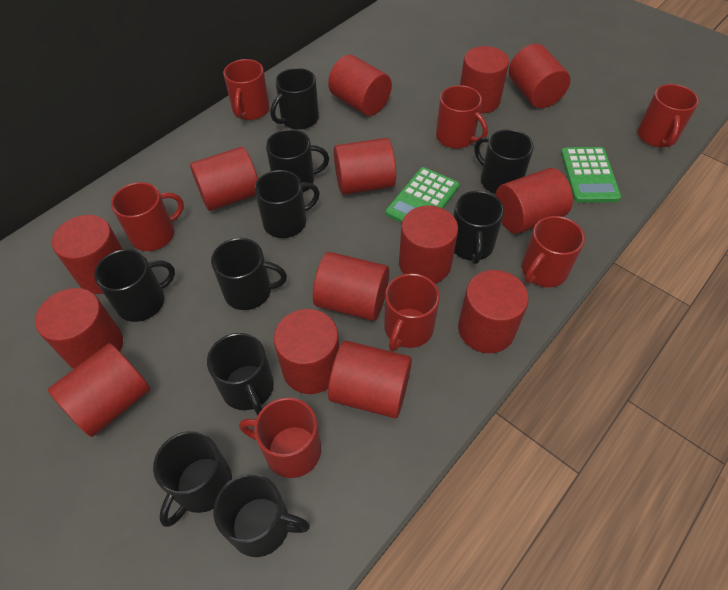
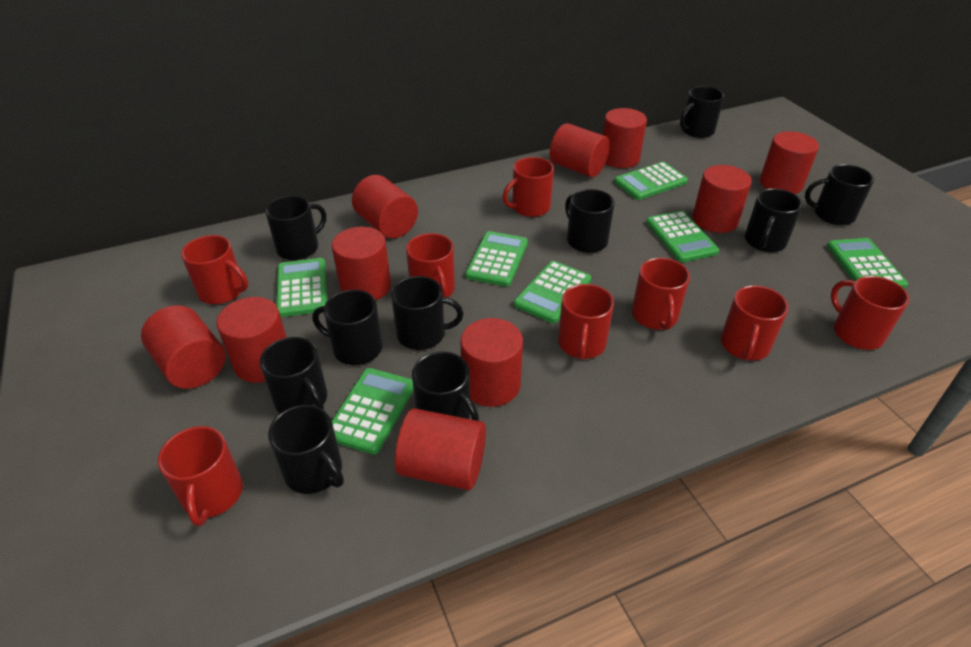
green calculator: [386,167,459,223] [561,147,621,203] = 2 -> [276,258,327,317] [332,368,413,454] [465,231,528,287] [514,261,591,323] [614,162,688,200] [646,211,719,262] [827,238,908,289] = 7
red cylinder: [35,288,123,369] [48,343,150,437] [52,215,123,294] [190,147,258,211] [274,309,339,394] [313,252,389,321] [328,55,392,116] [328,341,412,418] [334,138,396,195] [399,205,458,284] [458,270,529,353] [460,46,509,114] [495,168,573,234] [509,44,571,108] = 14 -> [141,305,226,389] [217,297,287,383] [332,227,391,300] [352,175,418,238] [395,408,486,490] [460,318,523,407] [550,123,610,177] [603,108,647,168] [693,165,752,233] [760,131,819,194] = 10
red mug: [111,182,184,251] [223,59,270,120] [239,397,321,478] [384,273,440,352] [436,85,488,148] [522,216,585,287] [638,84,699,147] = 7 -> [158,426,243,526] [181,235,248,304] [406,233,455,298] [503,157,554,217] [558,284,614,360] [632,258,690,330] [721,285,789,360] [831,276,909,350] = 8

